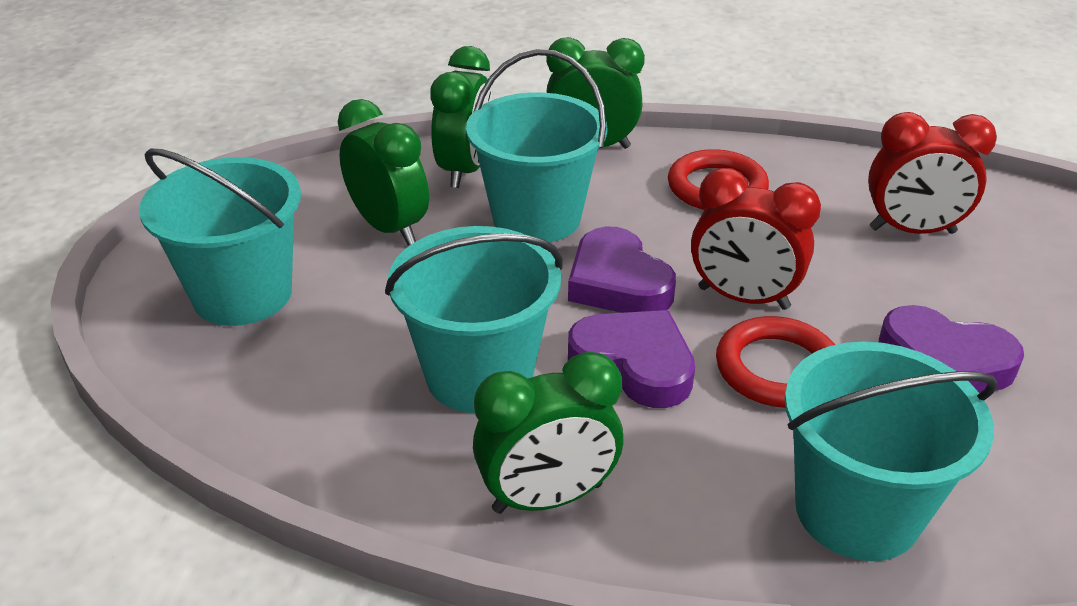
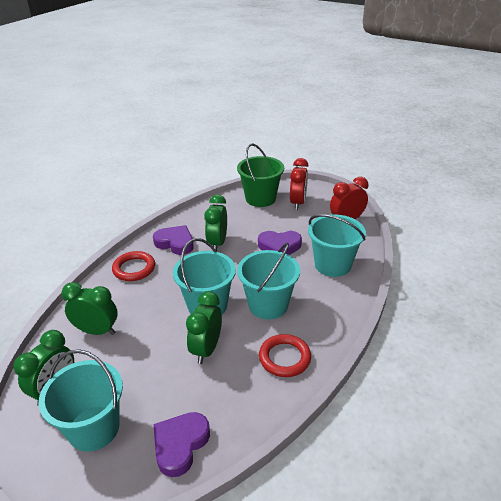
green bucket: none = 0 -> [237,144,284,207] = 1

